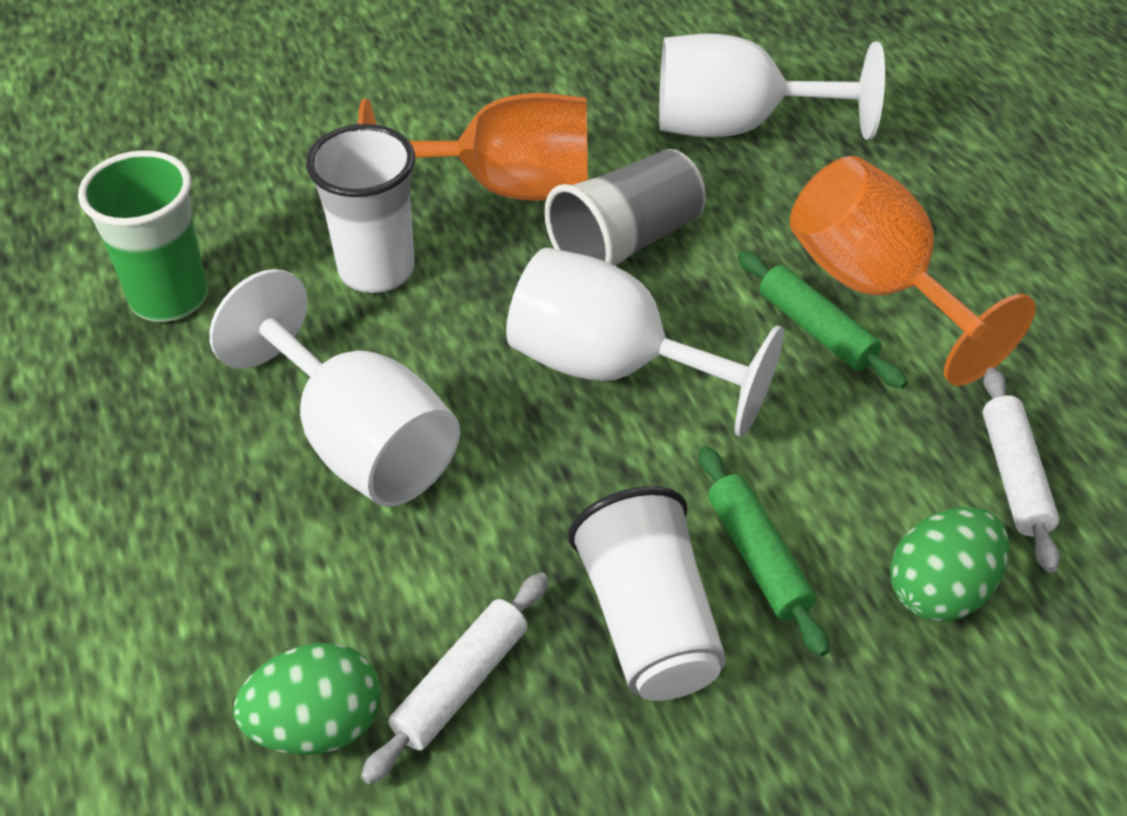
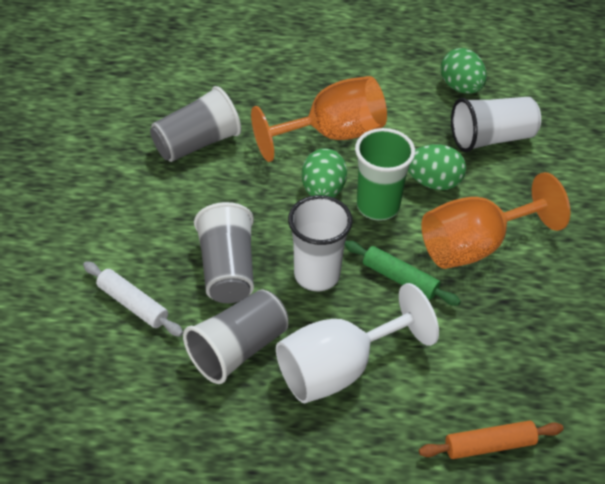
green egg: [233,643,381,755] [890,507,1009,622] = 2 -> [302,148,347,198] [408,144,466,190] [441,48,487,94] = 3
green rolling pin: [699,446,829,656] [738,251,908,389] = 2 -> [345,241,461,306] = 1
grey cup: [544,149,706,266] = 1 -> [150,86,241,162] [183,289,289,384] [194,202,254,303] = 3
orange rolling pin: none = 0 -> [419,420,564,459] = 1
white goblet: [209,269,460,507] [506,248,784,437] [659,34,885,140] = 3 -> [276,283,439,403] = 1
white rolling pin: [361,572,549,784] [983,367,1060,573] = 2 -> [83,261,183,337] = 1

